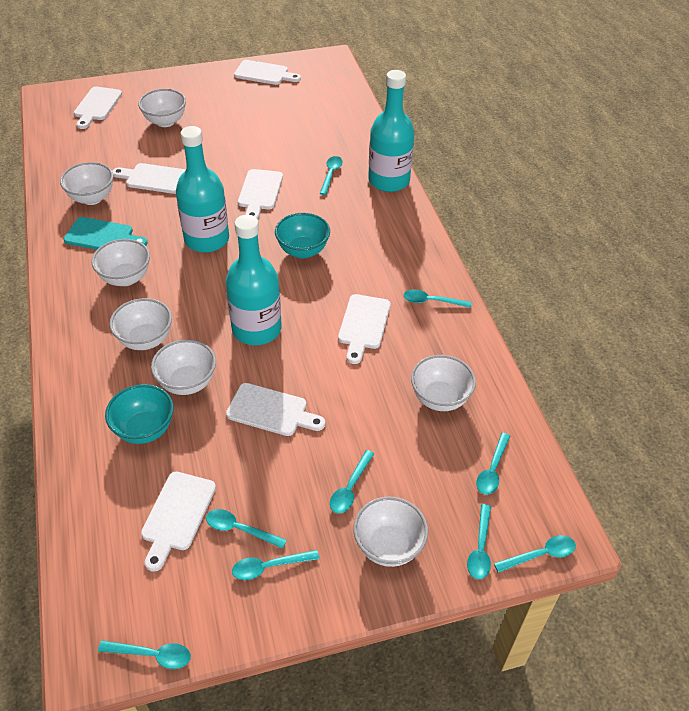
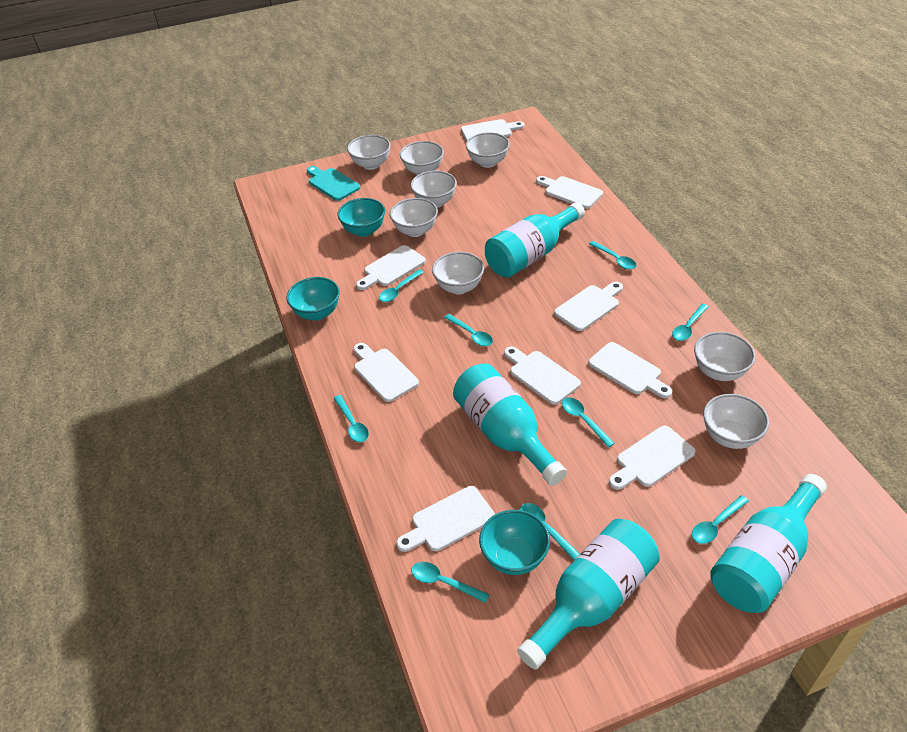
turquoise bottle: [176,126,229,253] [226,215,282,345] [368,70,414,192] = 3 -> [453,363,567,486] [485,202,585,278] [517,519,660,670] [710,474,827,613] = 4
turquoise bowl: [105,384,174,444] [275,213,330,258] = 2 -> [287,277,340,321] [337,198,385,237] [479,510,550,575] = 3
white bowl: [60,162,113,205] [91,239,150,286] [109,298,172,350] [138,89,186,127] [151,339,216,395] [353,497,428,567] [411,355,476,411] = 7 -> [347,135,391,170] [390,198,438,237] [400,141,444,175] [411,171,457,208] [432,252,484,294] [466,132,510,168] [694,332,755,381] [703,394,769,449] = 8
white cutting board: [74,87,122,129] [112,163,186,194] [141,472,216,572] [226,383,325,436] [234,60,301,85] [238,169,283,219] [338,294,391,364] = 7 -> [354,343,419,402] [356,245,426,290] [396,486,495,552] [461,119,524,142] [504,346,581,405] [536,176,603,209] [554,282,623,331] [588,342,672,398] [609,426,695,490] = 9

